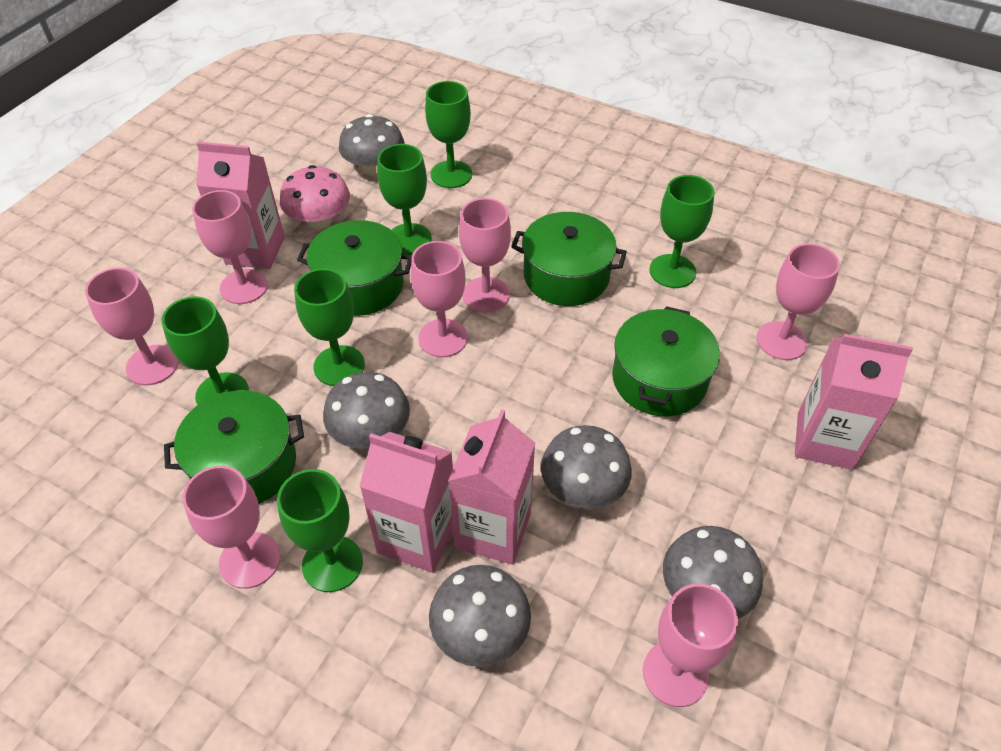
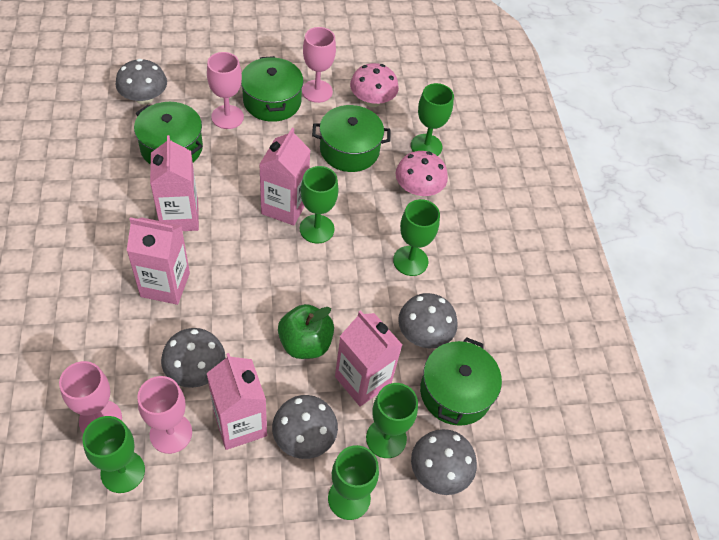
green apple: none = 0 -> [278,304,334,359] = 1
pink carton: [196,141,285,269] [359,432,453,573] [448,410,535,565] [795,334,913,470] = 4 -> [127,217,190,305] [150,135,199,231] [207,353,267,450] [259,128,311,226] [335,310,402,407] = 5
pink goblet: [85,268,179,385] [183,465,280,589] [192,190,268,304] [411,241,468,357] [459,198,511,313] [643,584,738,707] [757,243,840,360] = 7 -> [59,361,122,433] [137,376,192,454] [207,52,244,129] [302,27,336,103] = 4
pink mushroom: [280,165,350,229] = 1 -> [350,63,399,107] [396,151,448,197] = 2

